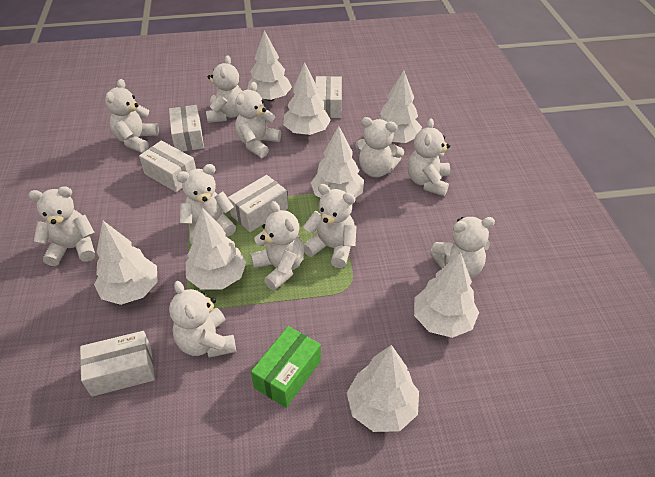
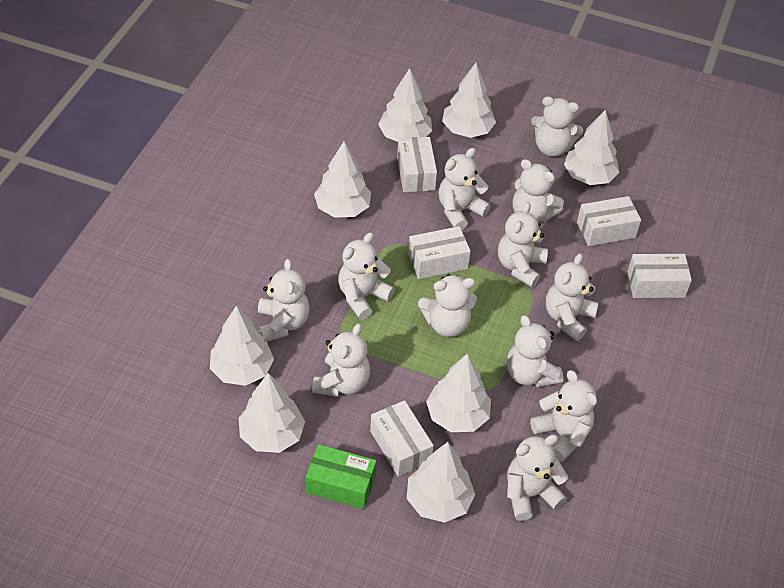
white teddy bear: [29,186,95,266] [105,79,159,153] [169,281,236,358] [176,164,236,244] [206,55,242,123] [235,82,281,158] [250,201,304,290] [303,184,356,268] [355,117,404,177] [408,118,450,196] [430,217,495,278] = 11 -> [258,259,309,342] [312,323,370,397] [338,233,395,320] [418,274,477,337] [438,148,491,230] [498,202,548,287] [507,315,563,388] [507,434,568,521] [513,159,564,222] [530,370,597,462] [531,96,583,157] [546,253,598,341] = 12

